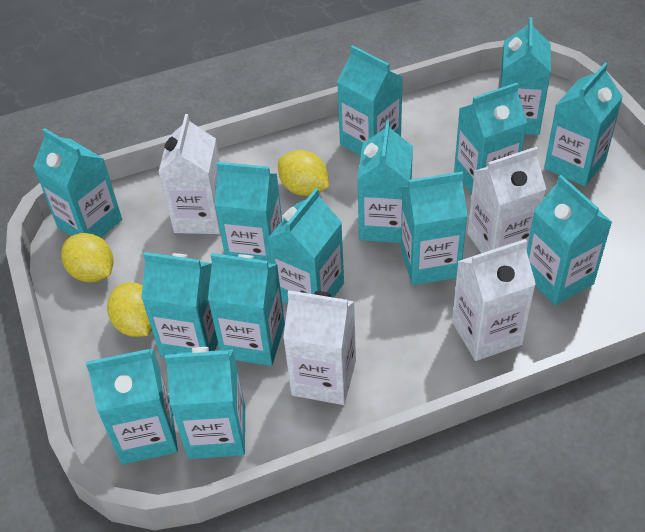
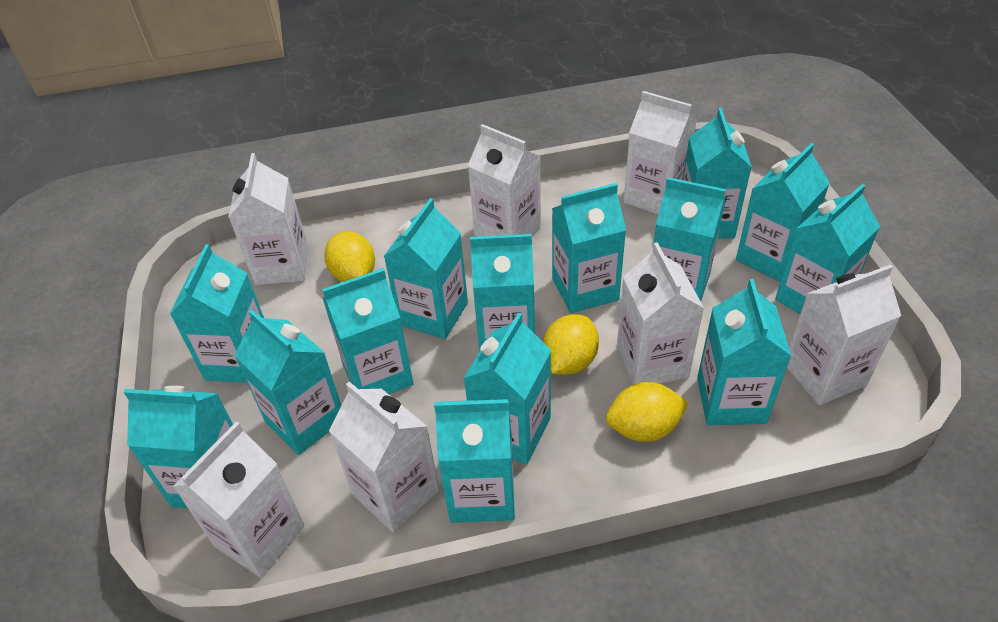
white carton: [159,114,220,234] [283,290,356,405] [452,239,536,361] [468,147,546,253] = 4 -> [173,422,305,577] [228,153,309,285] [329,382,439,532] [468,124,541,237] [617,242,704,385] [624,91,697,214] [787,264,901,405] = 7

